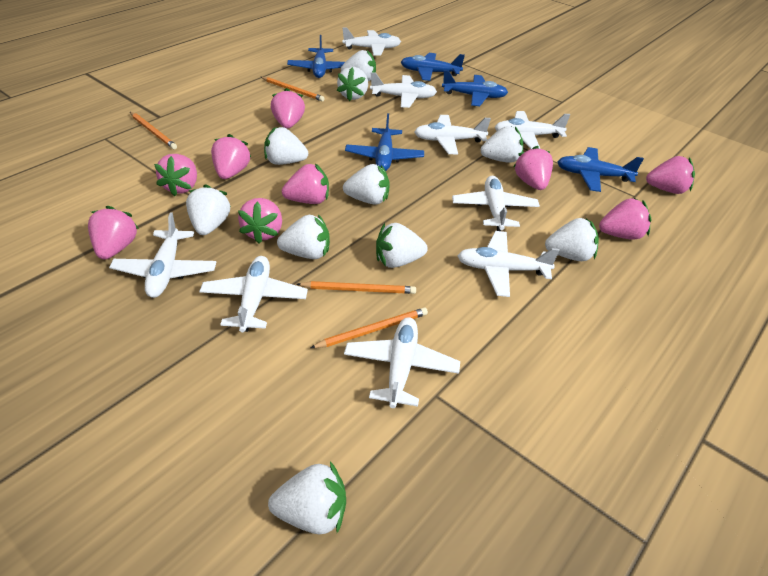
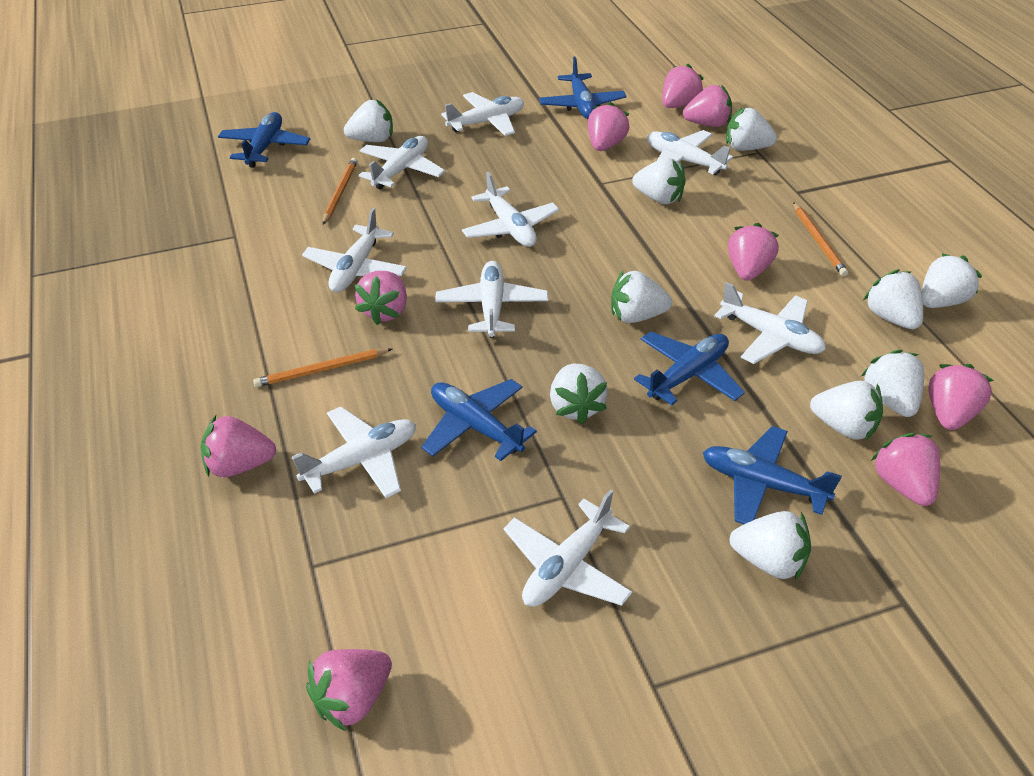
orange pencil: [130,112,177,149] [261,77,325,101] [296,281,416,294] [310,307,428,348] = 4 -> [253,348,392,387] [323,158,357,225] [793,202,848,276] = 3

